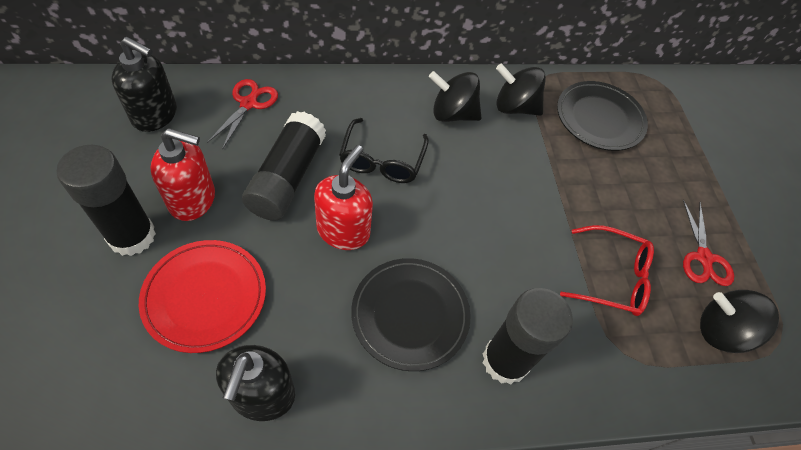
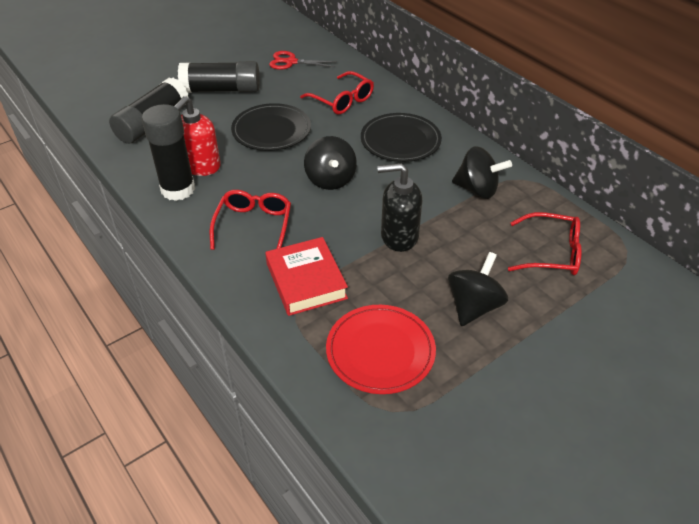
black glasses: [339,118,429,183] = 1 -> none = 0
black soap dispenser: [112,37,177,132] [216,345,295,421] = 2 -> [377,163,422,252] = 1
red book: none = 0 -> [265,237,348,316] = 1
red glasses: [560,225,654,316] = 1 -> [210,190,291,250] [300,71,374,114] [508,212,582,275] = 3
red scissors: [207,79,278,150] [683,200,734,286] = 2 -> [269,51,337,70] = 1
red soap dispenser: [150,128,215,221] [314,145,373,250] = 2 -> [174,96,221,176] = 1

